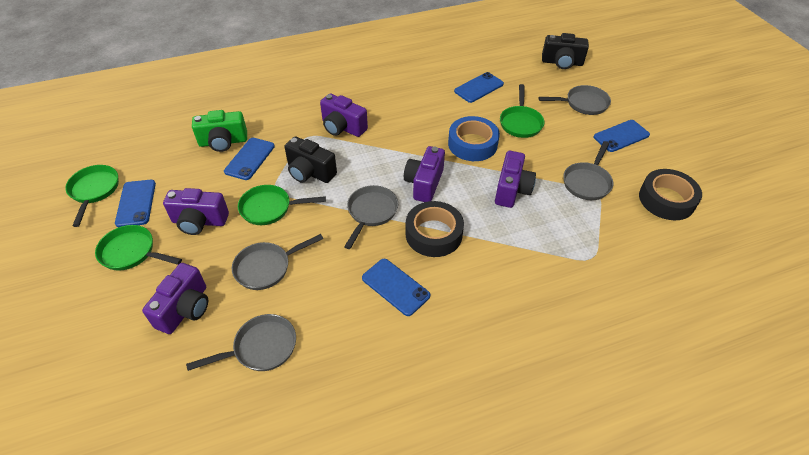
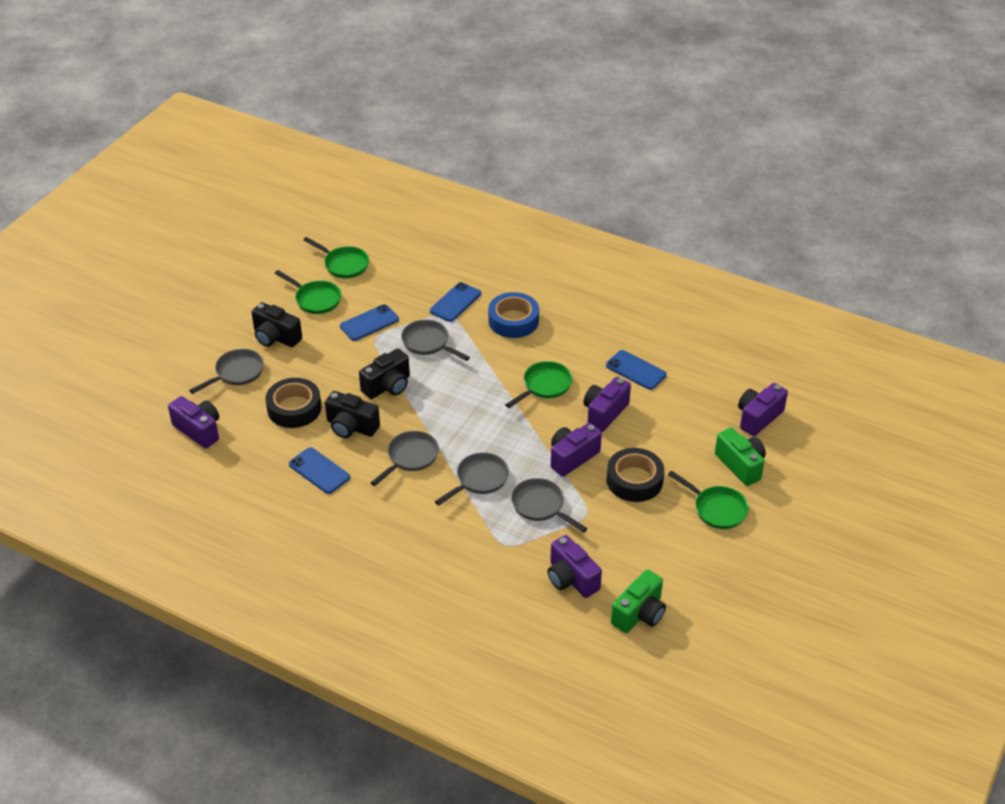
black camera: [284,136,337,183] [542,33,589,69] = 2 -> [251,302,302,347] [325,391,380,438] [359,348,410,399] = 3
blue phone: [115,180,156,227] [224,138,275,180] [362,259,430,316] [454,72,504,103] [594,120,650,152] = 5 -> [289,447,350,494] [340,304,399,341] [430,282,481,322] [606,350,667,390] = 4
green camera: [192,110,247,152] = 1 -> [611,569,666,633] [715,427,766,486] = 2

